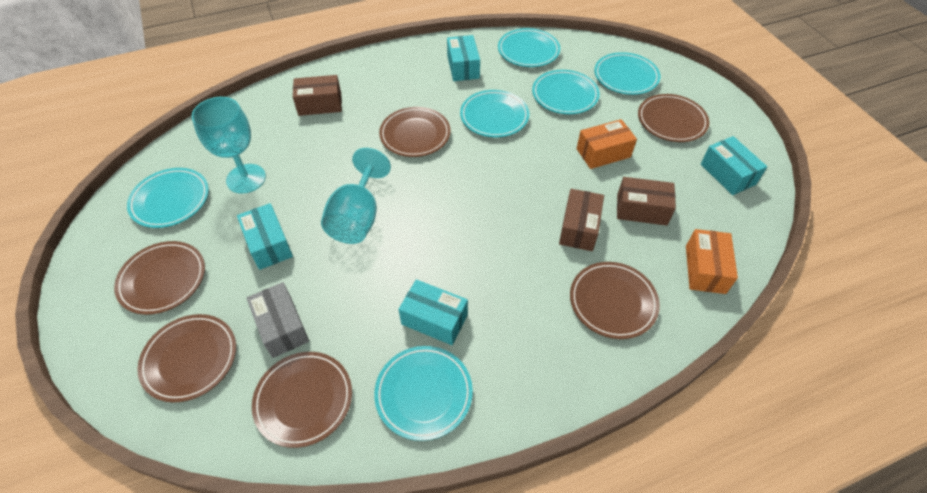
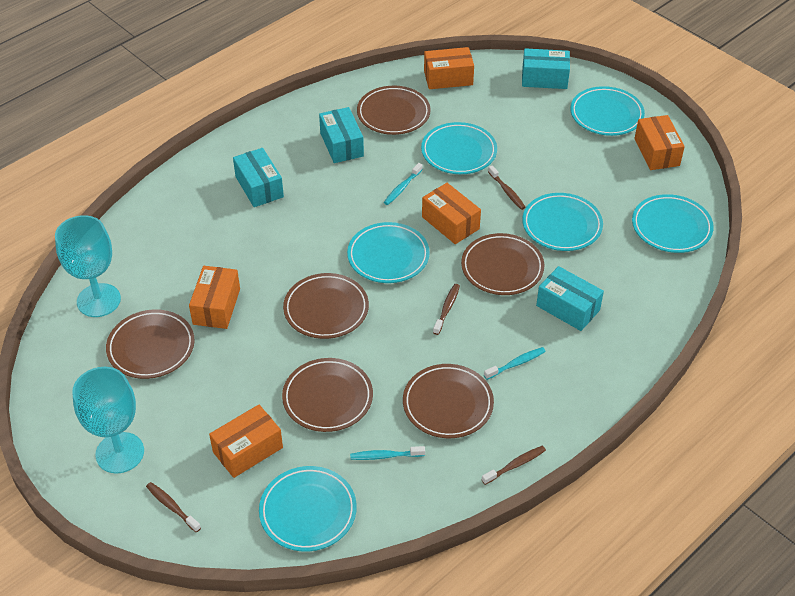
brown box: [293,75,342,116] [559,189,604,251] [617,177,676,226] = 3 -> none = 0
brown toothbrush: none = 0 -> [146,482,201,533] [433,284,460,335] [482,446,546,485] [488,165,526,210] = 4
grey box: [247,282,309,358] = 1 -> none = 0
orange box: [576,119,637,169] [686,229,738,294] = 2 -> [189,266,240,329] [209,404,283,478] [422,183,481,244] [424,47,474,89] [634,115,685,170] = 5
turquoise toothbrush: none = 0 -> [350,446,425,460] [384,163,423,205] [484,347,546,380] = 3

